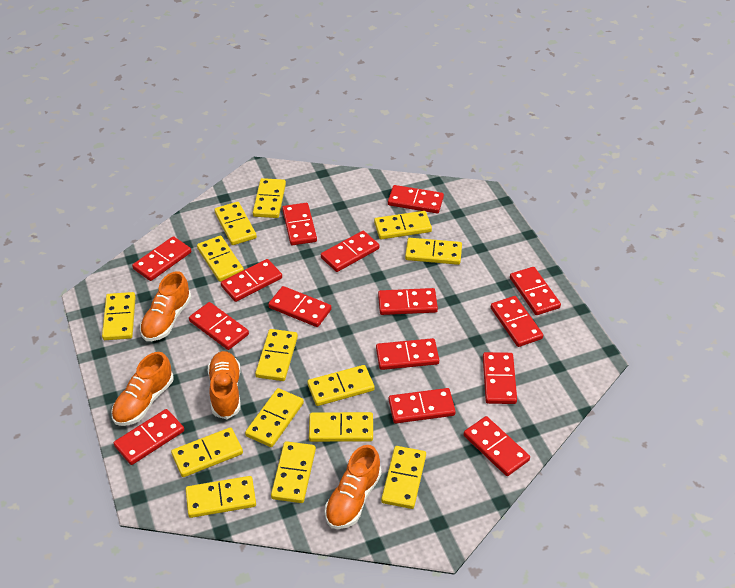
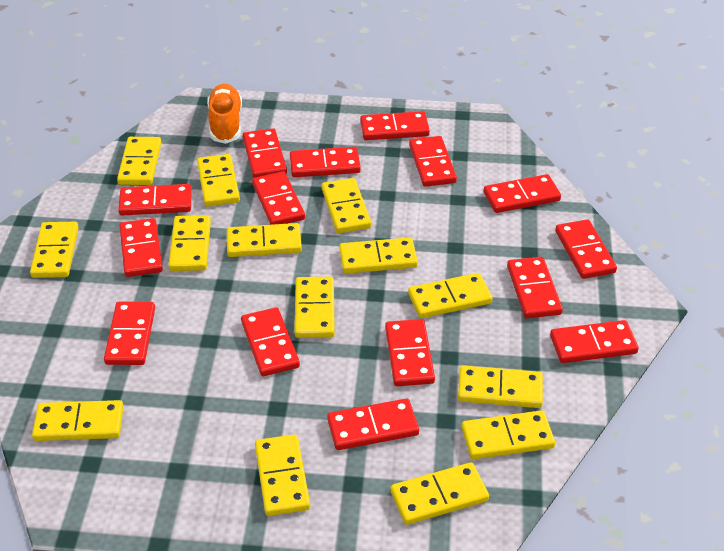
orange shoe: [111,352,174,426] [140,271,191,341] [208,351,241,419] [325,445,382,529] = 4 -> [207,84,242,144] = 1

